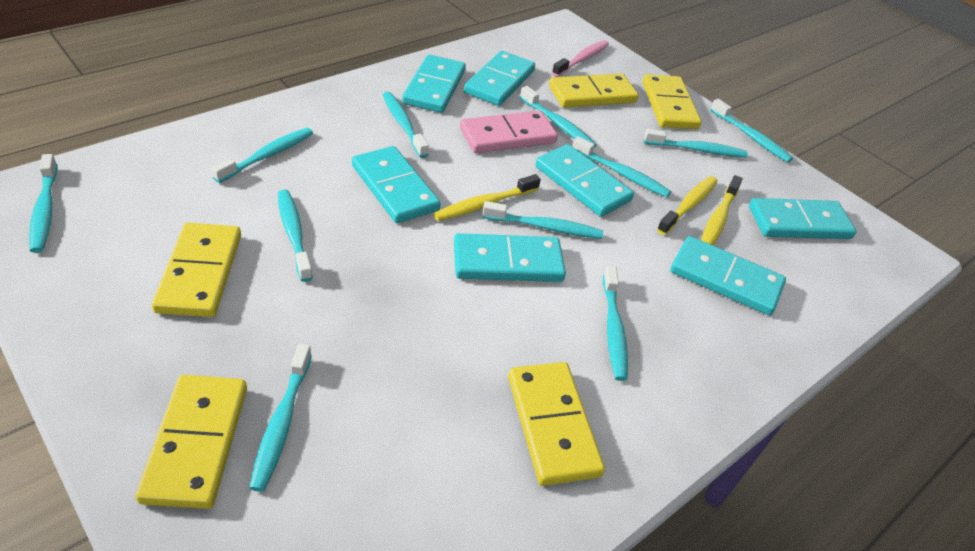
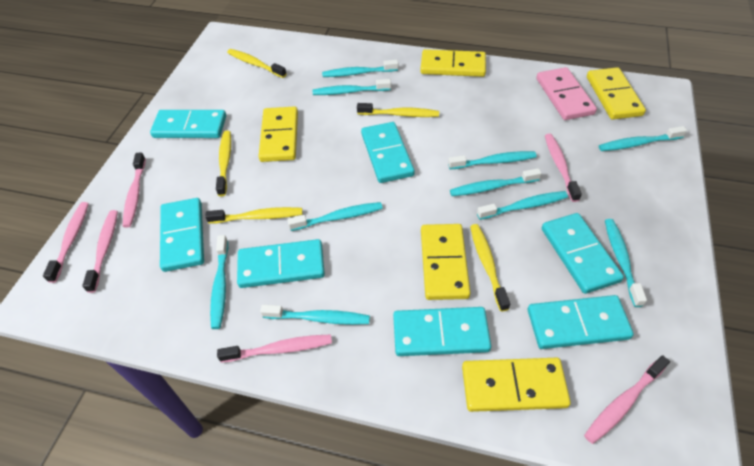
pink toothbrush: [552,40,609,77] = 1 -> [43,202,89,283] [82,210,118,293] [123,152,146,228] [217,334,332,363] [545,134,582,202] [584,355,670,444] = 6
turquoise toothbrush: [29,154,58,253] [211,128,313,183] [249,344,312,492] [278,190,313,282] [383,92,429,158] [482,201,603,239] [520,86,597,148] [572,136,671,198] [603,266,628,381] [644,129,748,158] [710,99,793,162] = 11 -> [210,235,228,329] [260,305,370,325] [287,202,383,231] [313,79,391,95] [322,60,398,77] [448,151,536,169] [450,168,542,196] [477,191,568,220] [599,126,687,151] [605,219,647,307] = 10
yellow toothbrush: [434,174,541,221] [657,176,718,235] [701,175,743,245] = 3 -> [205,207,302,224] [216,131,231,196] [227,49,287,78] [357,103,439,117] [470,224,510,311] = 5

